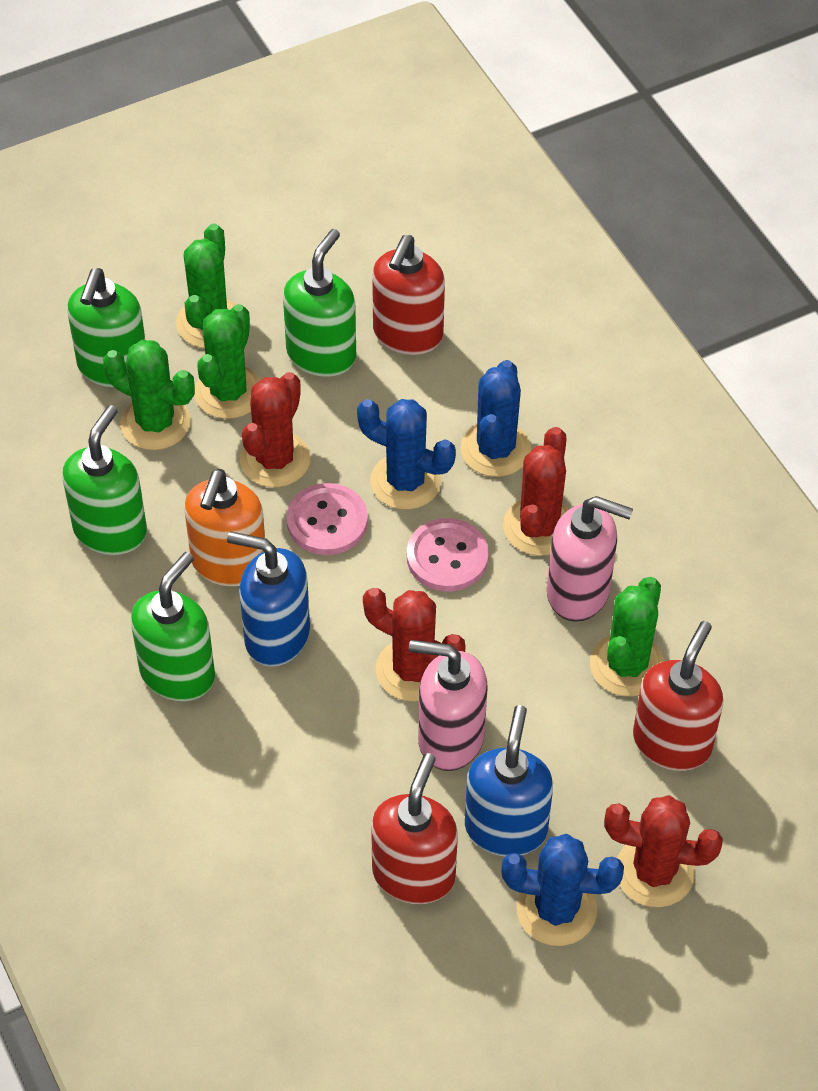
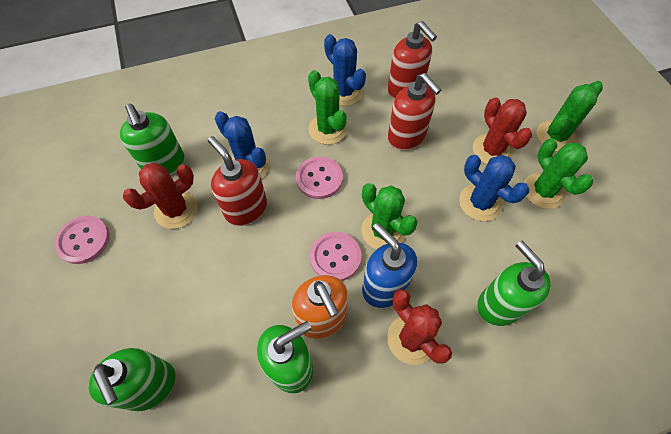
blue soap dispenser: [227,531,310,667] [465,705,553,856] = 2 -> [362,223,417,308] = 1
pink button: [286,483,368,555] [407,518,489,592] = 2 -> [54,216,110,264] [296,156,343,199] [310,232,361,281] = 3
pink soap dispenser: [409,640,488,771] [547,496,633,622] = 2 -> none = 0
red cactus: [240,372,310,487] [363,588,466,702] [503,427,569,556] [604,795,723,907] = 4 -> [123,163,198,229] [387,289,452,365] [473,97,532,165] = 3

